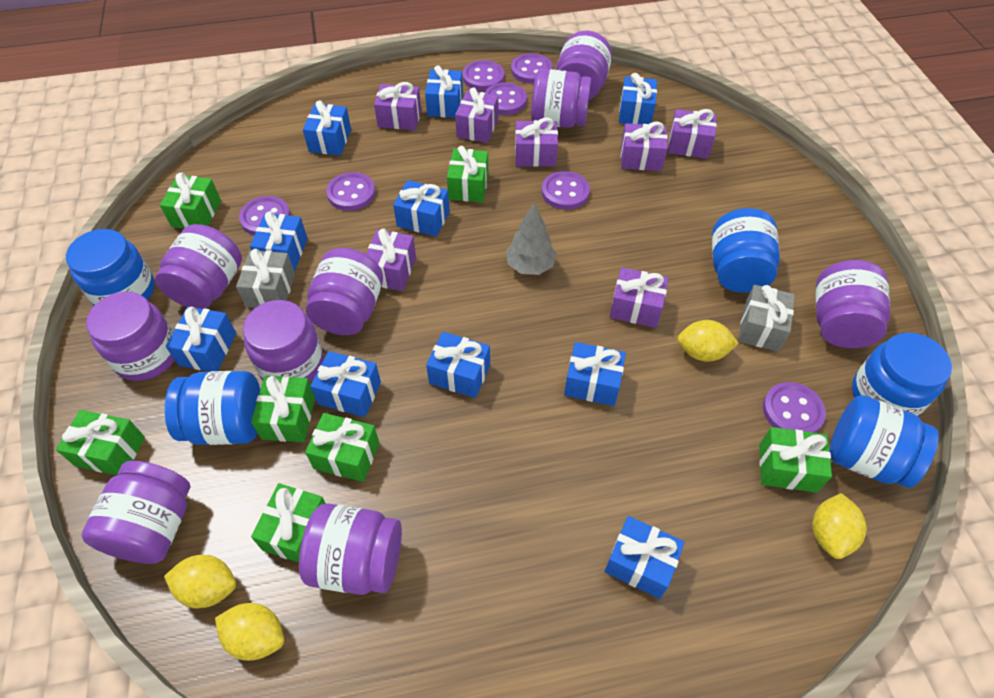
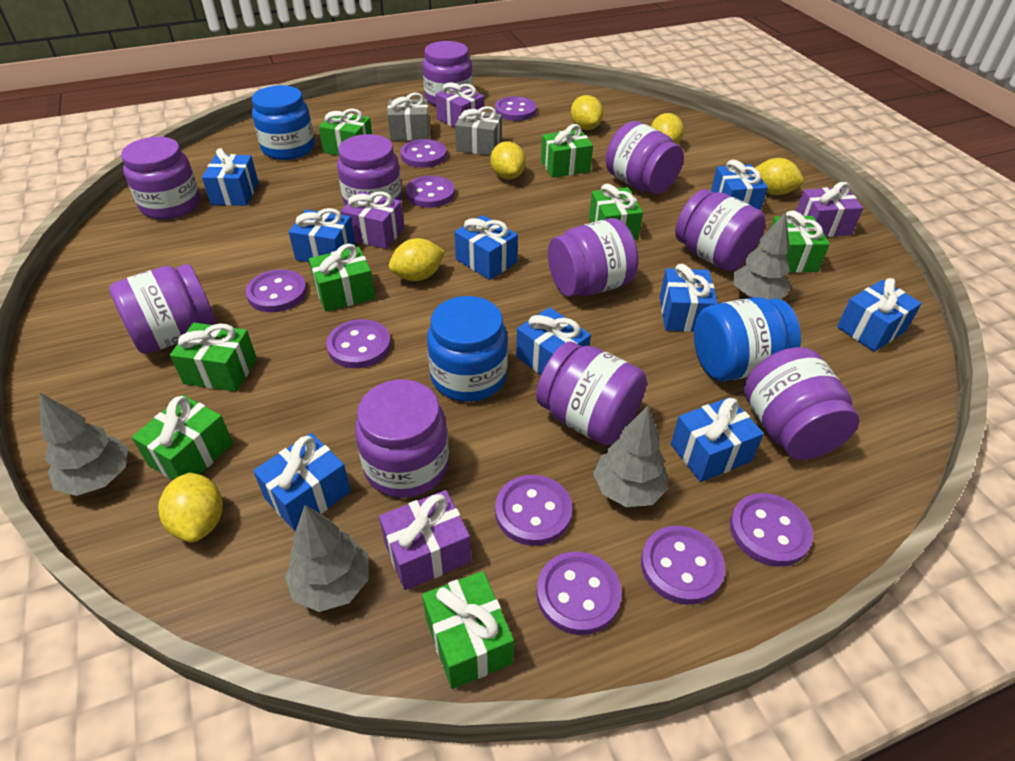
blue gift: [166,307,236,372] [250,211,308,272] [303,100,351,155] [310,351,381,417] [393,180,450,237] [425,65,463,118] [426,332,490,398] [564,342,626,406] [605,516,685,599] [619,73,657,124] = 10 -> [202,148,259,206] [253,433,351,531] [289,208,355,262] [454,215,518,280] [516,307,591,375] [660,264,718,332] [671,397,764,482] [711,160,768,211] [837,278,922,352] = 9
blue jar: [66,229,155,306] [165,371,260,445] [712,208,780,293] [829,395,939,488] [852,333,952,416] = 5 -> [252,85,315,160] [427,296,508,402] [694,297,801,382] = 3
green gift: [56,410,145,475] [160,172,221,229] [251,376,315,442] [251,483,326,562] [305,413,379,482] [447,146,488,202] [759,427,832,493] = 7 -> [132,395,233,480] [170,323,257,392] [309,244,375,312] [319,109,372,156] [422,571,514,689] [541,124,593,178] [589,184,643,240] [771,210,830,273] = 8
grey tree: [506,203,557,275] = 1 -> [39,392,128,496] [285,505,369,612] [593,406,668,507] [733,212,791,300] = 4
purple button: [239,196,291,235] [326,172,376,211] [463,60,504,91] [485,82,527,115] [511,53,553,84] [542,171,590,210] [763,382,826,433] = 7 -> [246,269,307,312] [326,319,391,368] [400,139,447,168] [405,175,455,208] [495,96,536,121] [495,475,572,546] [537,551,622,635] [641,526,725,605] [730,493,813,567] = 9
purple gift: [366,228,416,291] [374,82,421,130] [455,87,499,143] [515,118,558,167] [610,267,669,328] [621,122,668,171] [668,109,717,159] = 7 -> [341,191,404,249] [379,490,471,590] [435,82,484,128] [796,182,864,237] = 4
purple jar: [82,461,190,564] [86,292,175,381] [155,224,242,309] [243,300,323,382] [299,503,402,595] [306,248,383,335] [531,69,591,128] [556,31,612,100] [816,260,891,348] = 9 -> [109,264,216,354] [121,137,200,220] [337,134,402,206] [355,380,449,498] [423,41,473,106] [536,341,647,445] [548,218,639,297] [606,121,684,194] [675,189,766,271] [744,347,859,460] = 10
yellow lemon: [164,555,236,608] [215,603,284,661] [677,320,739,361] [812,493,867,559] = 4 -> [158,473,223,543] [389,238,445,281] [490,141,526,179] [571,95,603,130] [651,113,684,144] [755,158,804,195] = 6

